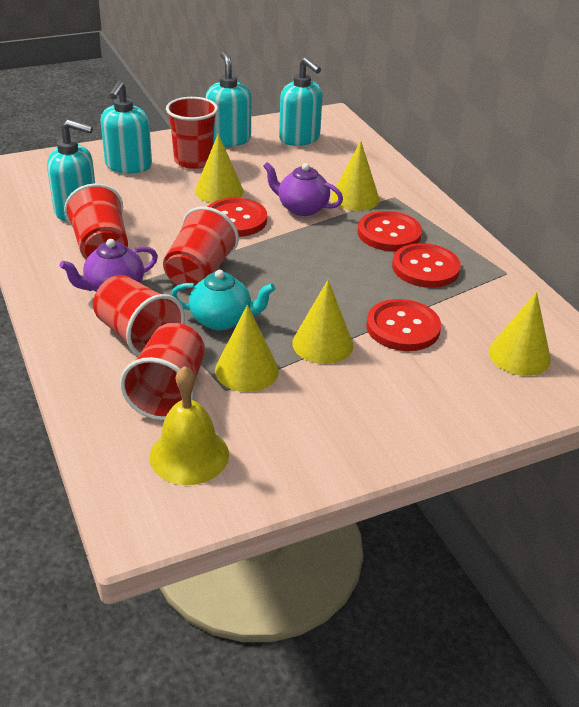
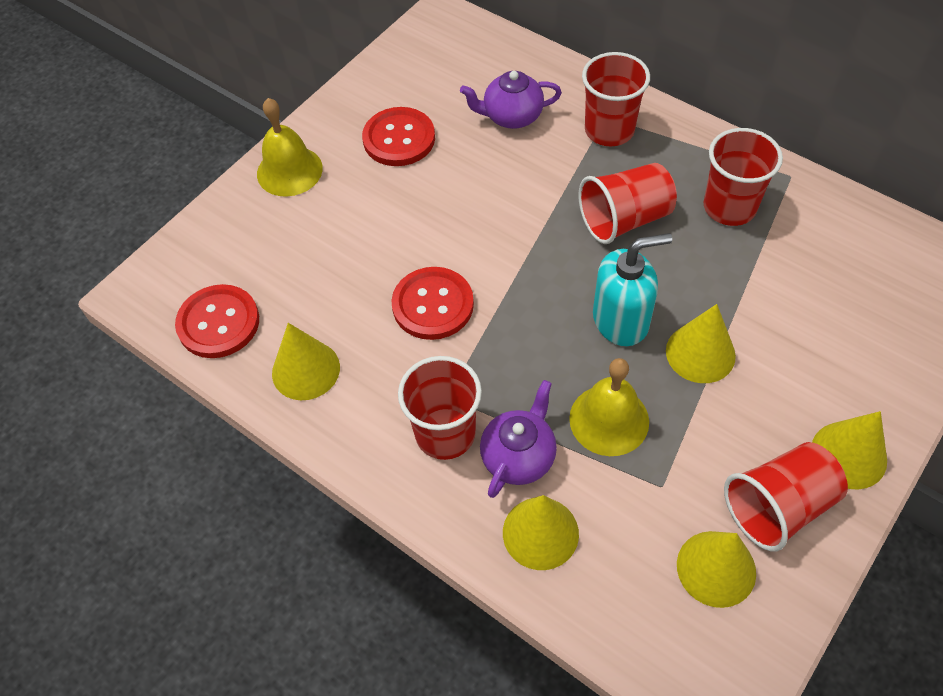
red button: [207,198,267,237] [358,211,422,251] [366,299,441,351] [392,243,461,288] = 4 -> [175,284,259,358] [362,107,435,166] [392,267,474,340] = 3
turquoise soap dispenser: [47,119,95,222] [100,81,152,174] [205,51,251,147] [279,57,323,146] = 4 -> [593,233,672,346] = 1
turquoise teapot: [171,270,275,330] = 1 -> none = 0
yellow bell: [149,366,229,485] = 1 -> [257,98,323,197] [569,358,649,456] = 2

